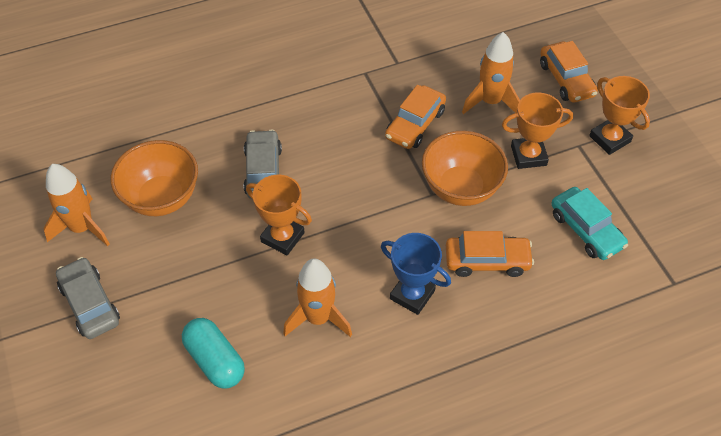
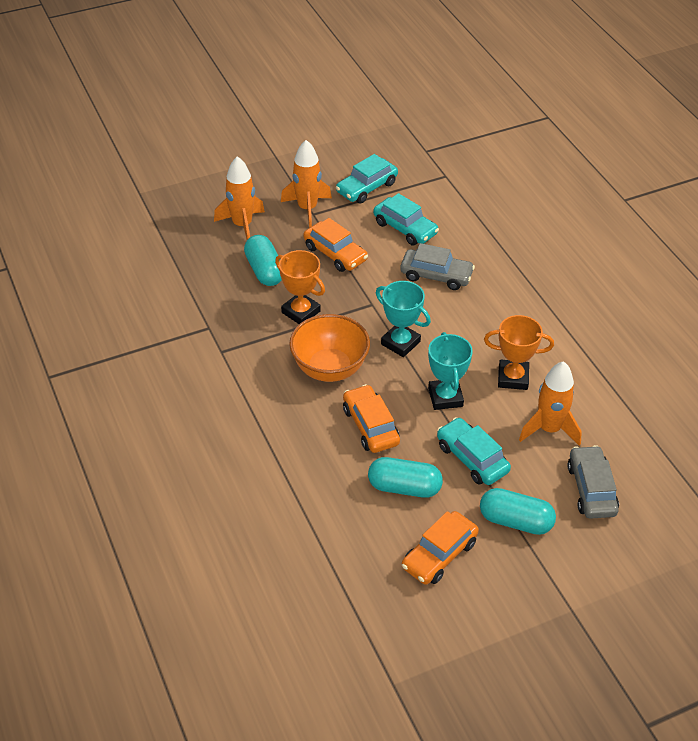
blue trophy: [381,233,451,315] = 1 -> none = 0
orange bowl: [111,140,198,216] [422,131,508,206] = 2 -> [289,314,370,382] = 1
orange trophy: [246,175,312,255] [502,93,573,169] [589,76,650,155] = 3 -> [275,250,325,324] [484,315,554,390] = 2
turquoise capsule: [182,318,245,388] = 1 -> [244,235,282,286] [368,457,443,498] [480,488,556,535] = 3
turquoise car: [551,187,628,260] = 1 -> [336,154,398,204] [373,193,439,246] [437,417,511,485] = 3
turquoise trophy: none = 0 -> [376,281,431,357] [428,332,473,410] = 2

